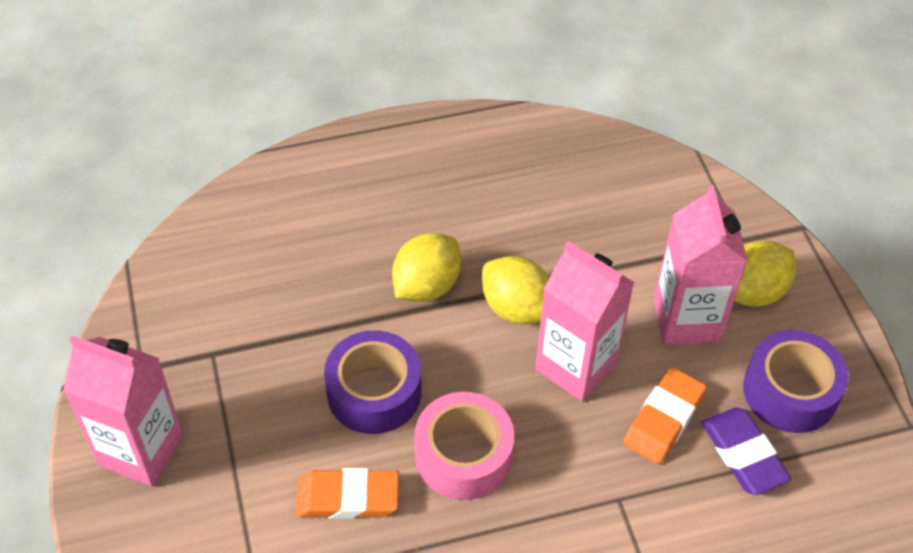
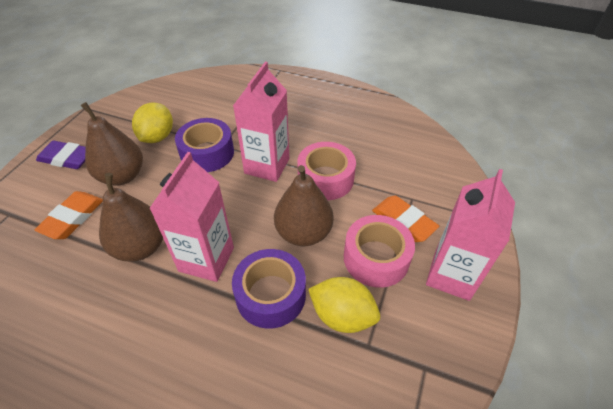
brown pear: none = 0 -> [81,102,143,186] [99,173,163,262] [274,165,334,246] = 3
pink tape: [414,392,514,500] = 1 -> [297,142,356,200] [344,215,415,288] = 2
yellow lemon: [392,233,461,302] [482,256,549,324] [734,240,796,307] = 3 -> [132,103,173,143] [308,277,380,333] = 2

